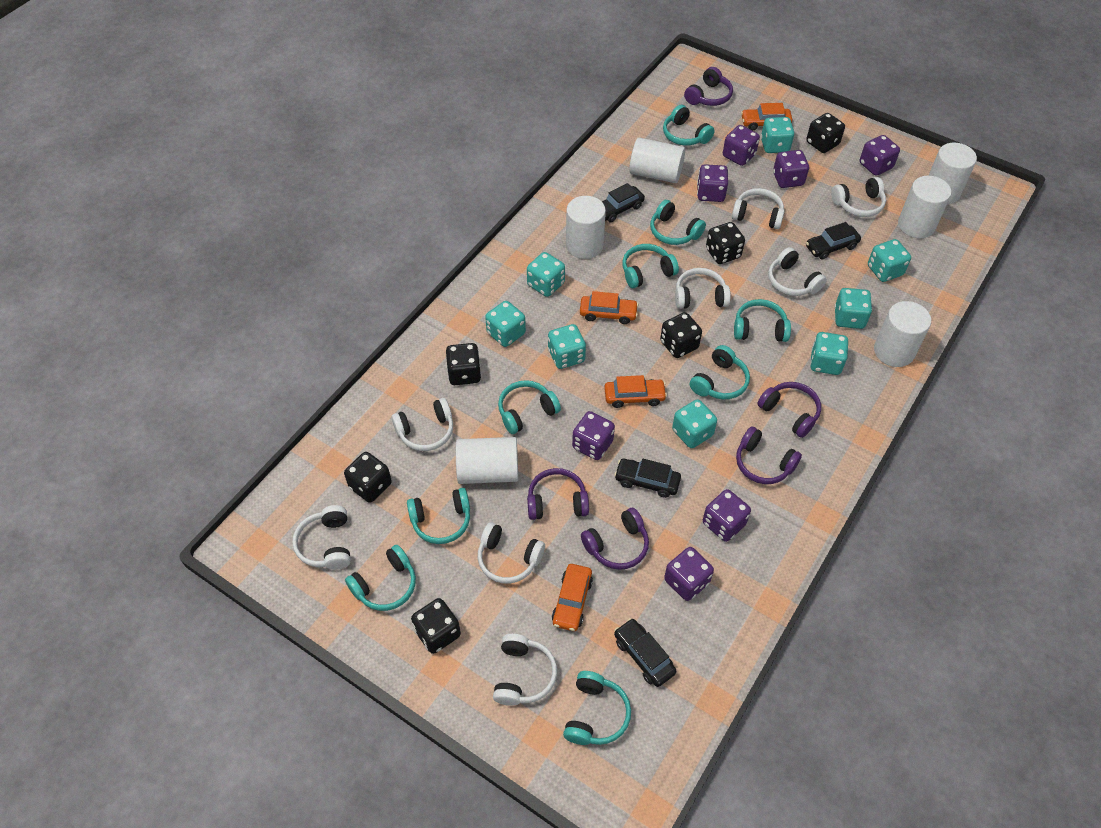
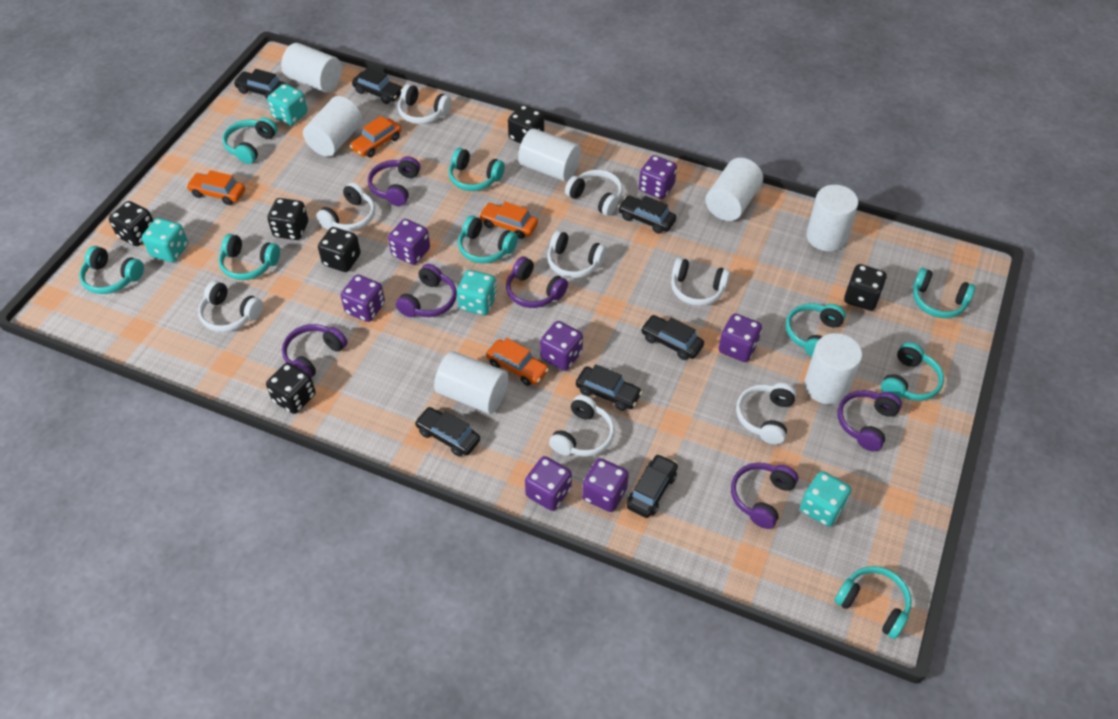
black car: [602,183,645,222] [614,459,681,498] [614,618,676,687] [806,222,861,259] = 4 -> [233,69,286,99] [352,67,403,104] [415,407,480,457] [576,364,642,411] [618,196,676,234] [627,454,678,518] [641,315,704,360] = 7
purple headphones: [527,468,589,520] [581,508,649,570] [684,67,733,106] [736,426,802,484] [757,382,821,438] = 5 -> [282,324,348,378] [368,156,420,206] [396,264,457,317] [506,256,568,308] [731,463,798,529] [838,390,902,451] = 6
turquoise dice: [485,301,526,347] [527,252,565,297] [548,324,586,369] [672,399,717,448] [761,117,795,153] [810,332,848,375] [834,288,872,329] [868,239,911,282] = 8 -> [142,218,188,262] [267,84,307,125] [457,270,497,315] [800,471,851,527] = 4
white cylinder: [456,437,518,484] [566,196,606,259] [629,137,685,183] [874,301,931,367] [898,176,951,238] [928,142,977,204] = 6 -> [281,43,342,93] [303,96,362,157] [434,351,509,414] [518,128,581,182] [705,158,763,221] [804,333,862,404] [806,185,858,251] = 7

